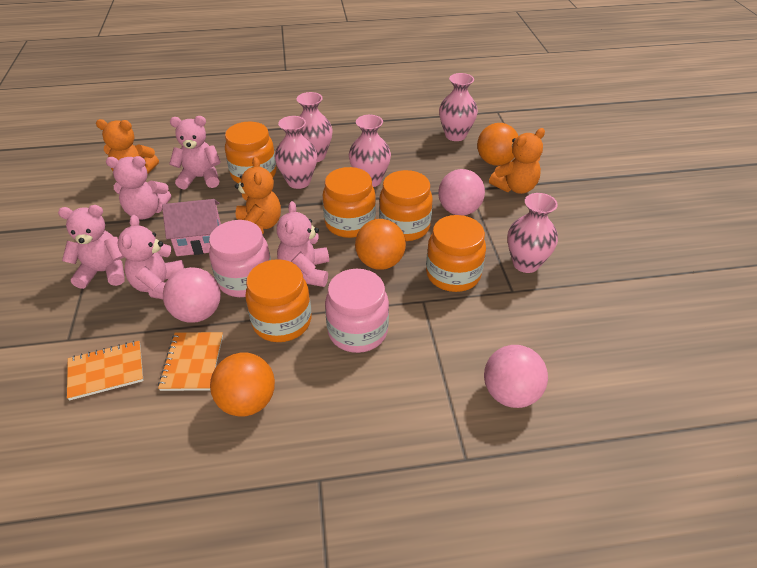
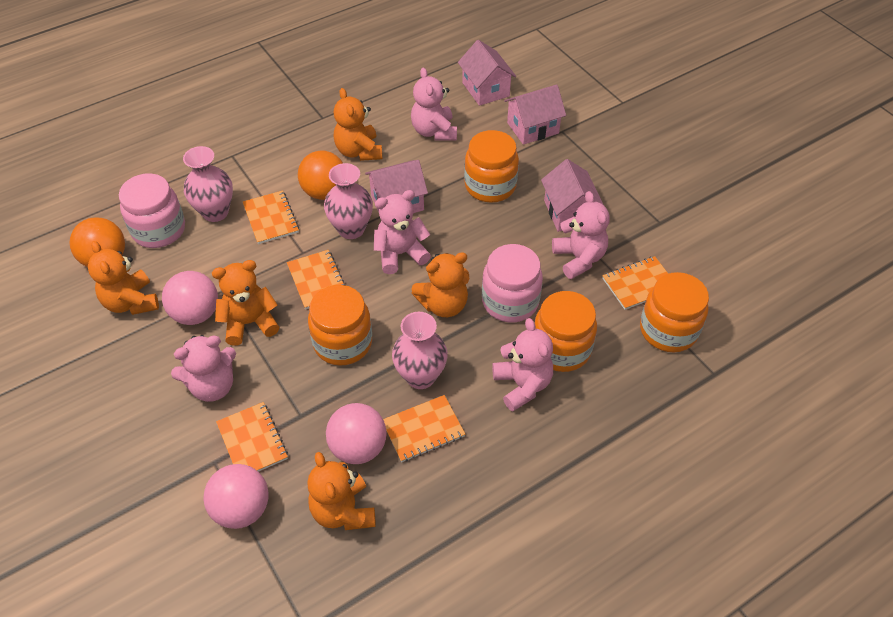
orange ball: [210,353,275,416] [355,219,406,270] [477,123,518,166] = 3 -> [69,217,125,267] [298,151,343,200] = 2
orange jar: [225,121,277,183] [245,259,311,342] [323,167,376,238] [379,170,432,241] [426,215,486,292] = 5 -> [308,285,372,366] [464,130,519,203] [535,291,597,372] [640,272,709,352] = 4
orange notebook: [67,341,143,400] [158,332,223,391] = 2 -> [216,402,288,472] [243,190,299,244] [287,250,346,309] [383,395,465,462] [602,256,668,310] = 5
orange teddy bear: [96,119,159,175] [235,157,281,234] [489,128,545,194] = 3 -> [88,241,159,315] [212,260,279,346] [307,452,376,530] [334,88,382,161] [411,252,469,317] = 5
pink house: [162,199,221,256] = 1 -> [365,160,428,213] [458,40,516,106] [504,84,566,145] [541,159,603,232] = 4
pink vase: [275,116,317,189] [296,92,333,162] [349,115,391,187] [439,73,478,141] [507,193,558,273] = 5 -> [183,146,233,222] [324,163,373,239] [392,312,448,389] = 3

